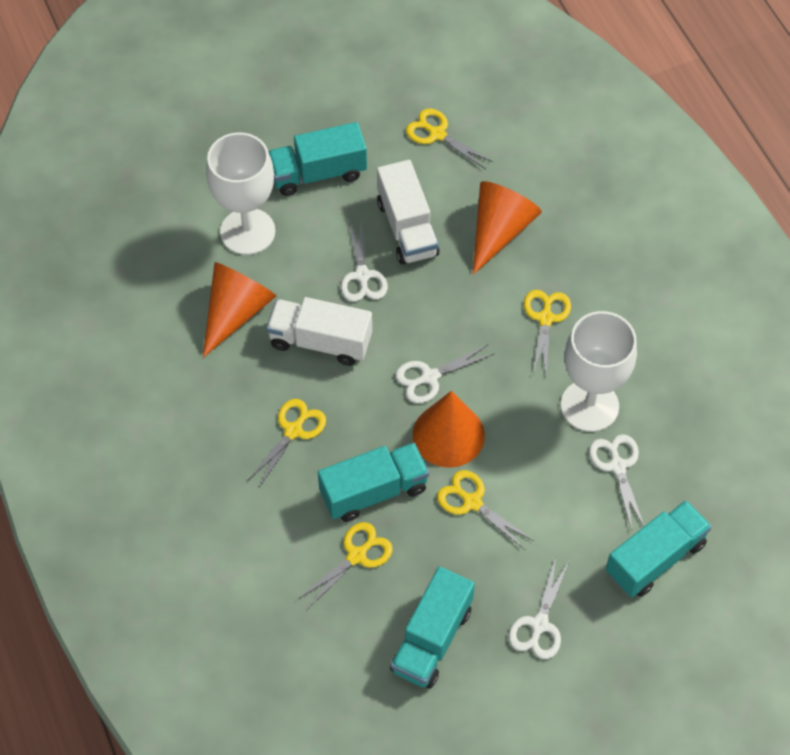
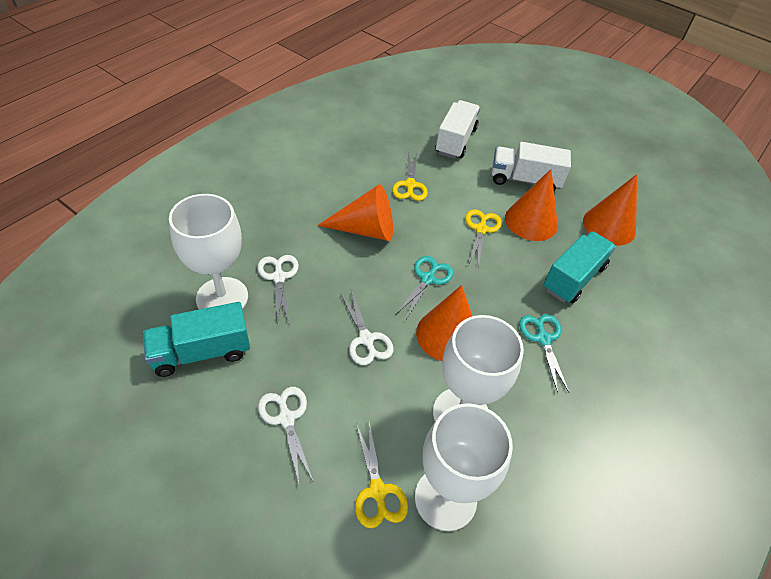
orange cone: [203,262,276,358] [413,391,485,467] [473,181,542,275] = 3 -> [318,184,393,241] [416,285,472,361] [505,169,558,241] [583,174,637,246] = 4
turquoise scissors: none = 0 -> [395,256,453,321] [519,314,569,393] = 2
turquoise truck: [268,122,367,196] [318,443,429,522] [390,566,475,689] [606,500,712,597] = 4 -> [143,302,250,377] [543,231,616,303] = 2
white goblet: [206,132,276,255] [561,311,637,432] = 2 -> [169,194,248,309] [415,403,513,531] [433,315,524,421] = 3
white scissors: [341,220,388,302] [395,344,494,403] [508,558,569,659] [589,434,644,530] = 4 -> [257,255,299,325] [258,387,313,483] [340,290,394,365] = 3
yellow scissors: [247,399,326,487] [298,522,393,609] [406,108,493,169] [437,470,534,550] [524,290,571,375] = 5 -> [355,422,408,528] [392,153,428,201] [465,209,502,268] = 3

